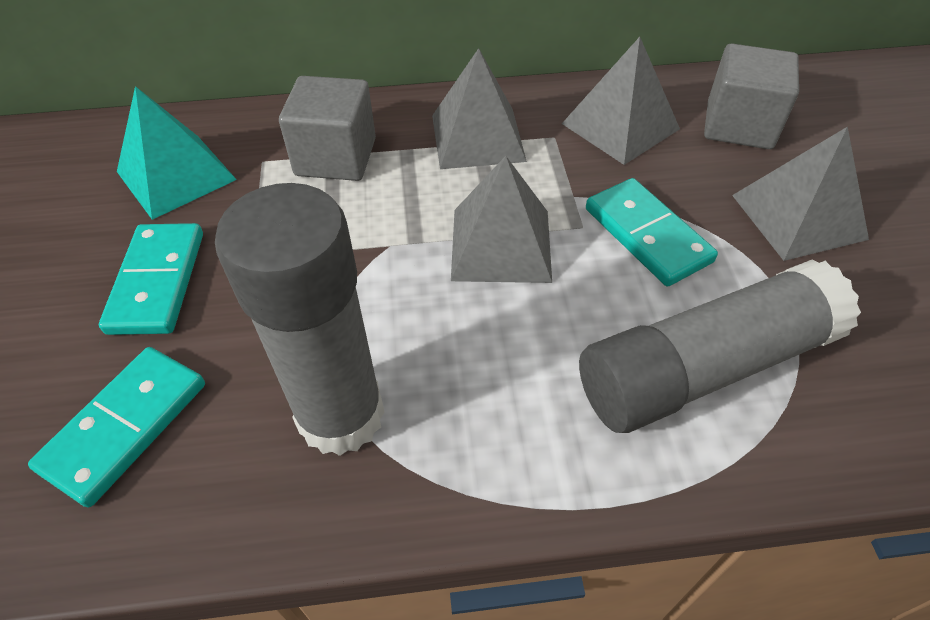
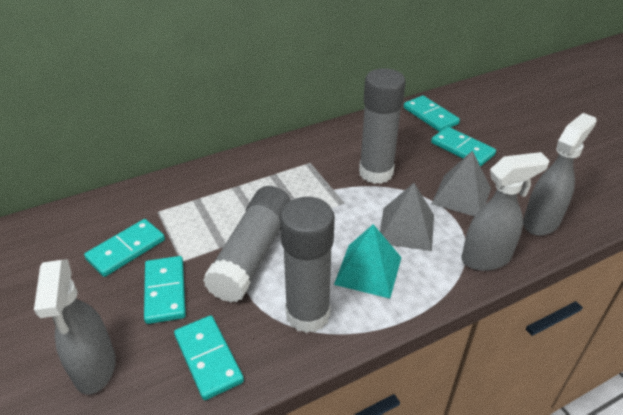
grey cube: [279,76,376,181] [704,43,799,149] = 2 -> none = 0
grey glue stick: [215,183,385,456] [579,260,861,433] = 2 -> [203,186,291,303] [280,197,335,333] [359,68,406,184] = 3
grey pyramid: [432,48,527,169] [451,156,552,283] [562,37,680,165] [732,126,869,261] = 4 -> [380,183,434,251] [431,150,491,217] = 2
grey spray bottle: none = 0 -> [34,259,116,395] [462,152,550,271] [523,113,597,236] = 3
turquoise domino: [28,347,205,508] [99,223,203,335] [586,178,718,286] = 3 -> [84,219,165,277] [144,256,186,324] [174,315,244,400] [404,95,460,132] [431,127,496,167] = 5

